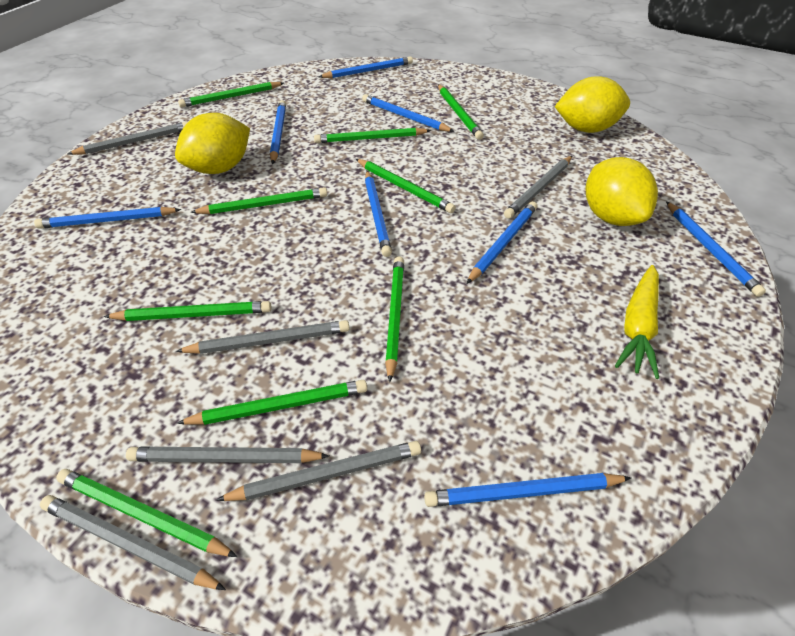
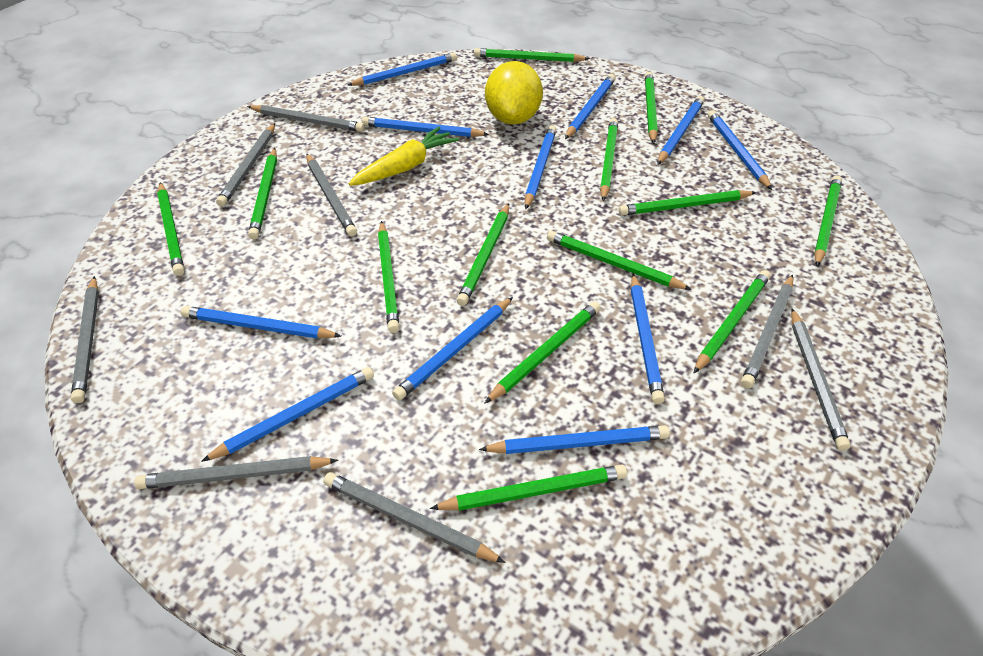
blue pencil: [34,207,181,229] [270,100,286,164] [319,57,413,78] [362,94,454,132] [365,171,392,257] [424,473,631,507] [467,201,537,284] [666,201,766,297] = 8 -> [181,306,342,339] [201,367,374,462] [347,52,457,86] [362,116,489,137] [392,297,513,400] [479,425,670,454] [525,125,556,210] [565,74,615,139] [631,274,665,404] [657,96,705,165] [708,110,772,190] = 11
green pencil: [56,469,238,557] [104,301,271,321] [176,380,367,425] [178,82,284,108] [190,187,327,214] [314,127,431,143] [356,159,456,213] [385,256,404,382] [438,84,484,140] = 9 -> [157,182,185,276] [248,148,277,239] [378,221,400,333] [430,464,627,511] [456,203,509,306] [474,48,589,62] [484,301,601,404] [547,230,692,290] [600,118,618,201] [618,190,757,216] [645,72,658,144] [694,270,770,373] [814,175,842,267] = 13
grey pencil: [40,495,226,590] [68,121,188,155] [126,446,329,463] [175,320,350,354] [216,441,421,501] [504,156,572,219] = 6 -> [71,276,99,403] [134,456,338,489] [216,123,275,207] [247,105,365,132] [306,154,357,237] [323,472,506,563] [741,275,793,388] [791,308,850,451] = 8
yellow lemon: [175,113,250,174] [554,76,630,133] [586,157,658,226] = 3 -> [485,61,543,125] = 1

